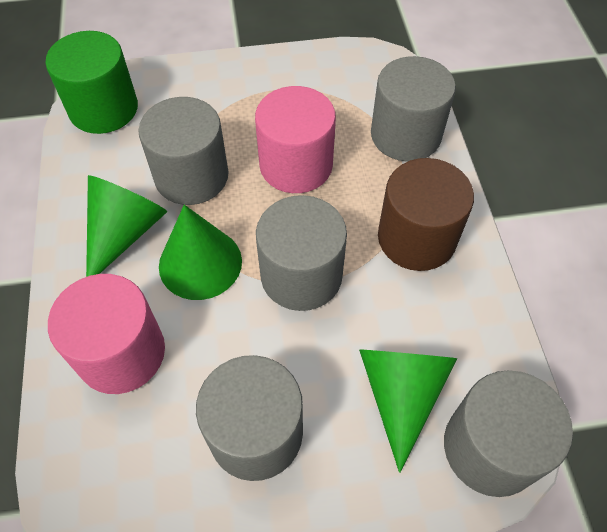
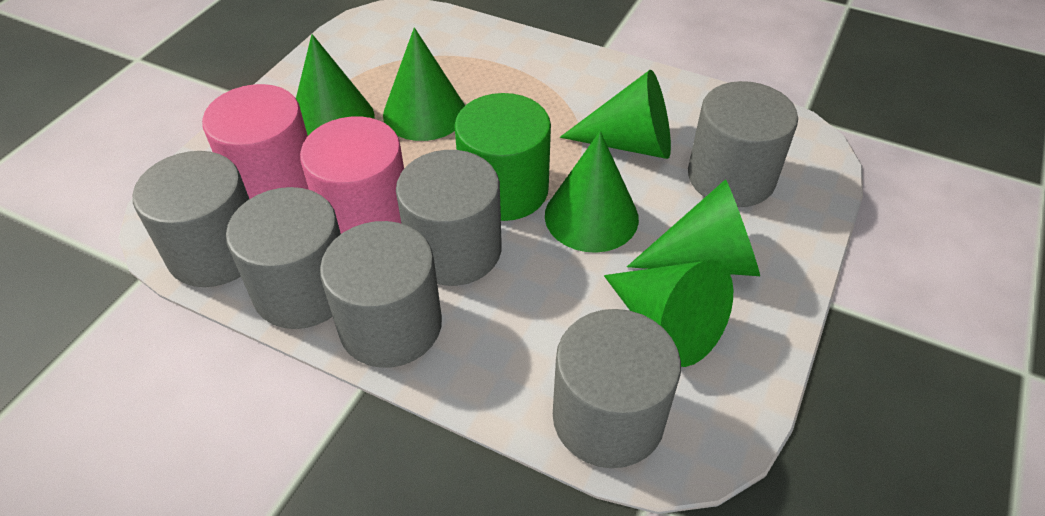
brown cylinder: [378,158,474,271] = 1 -> none = 0
green cone: [86,175,168,277] [159,205,242,300] [359,349,457,473] = 3 -> [296,34,375,136] [383,27,465,141] [545,131,639,253] [560,70,671,159] [604,260,733,367] [627,179,760,276] = 6
grey cylinder: [138,97,228,205] [196,355,303,481] [256,195,347,311] [371,56,456,161] [444,370,573,497] = 5 -> [133,151,249,287] [226,187,341,329] [320,221,442,368] [396,150,502,286] [553,309,681,468] [688,81,798,207] = 6

